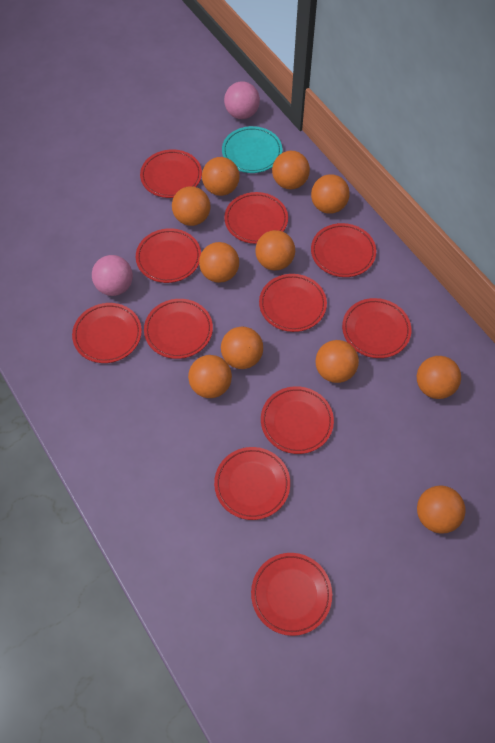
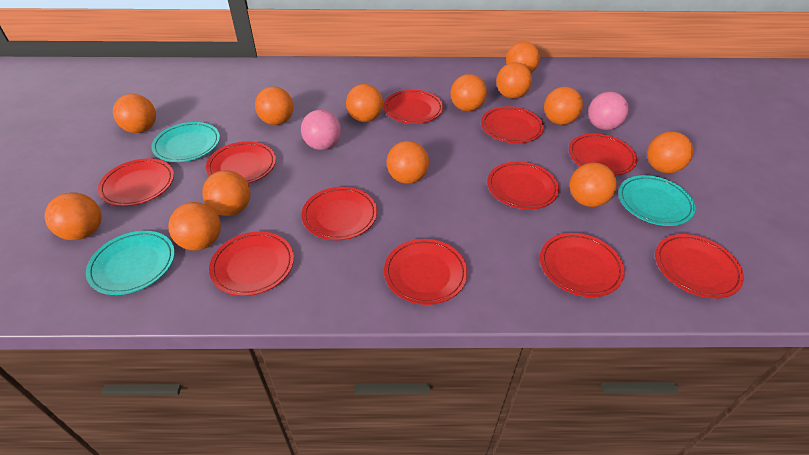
orange ball: [172,186,210,226] [188,355,232,398] [199,242,239,283] [202,157,240,196] [221,327,263,369] [255,230,295,271] [272,151,310,189] [311,174,350,214] [315,340,359,383] [417,356,461,399] [417,486,466,534] = 11 -> [44,192,102,240] [113,94,156,133] [168,202,221,251] [202,170,251,216] [255,87,294,125] [346,84,383,122] [387,141,429,184] [451,74,487,111] [496,62,532,99] [506,42,540,73] [544,87,583,125] [569,162,617,207] [647,132,693,173] = 13
turquoise plate: [222,126,282,173] = 1 -> [86,231,175,295] [151,122,220,162] [618,175,695,226] = 3

